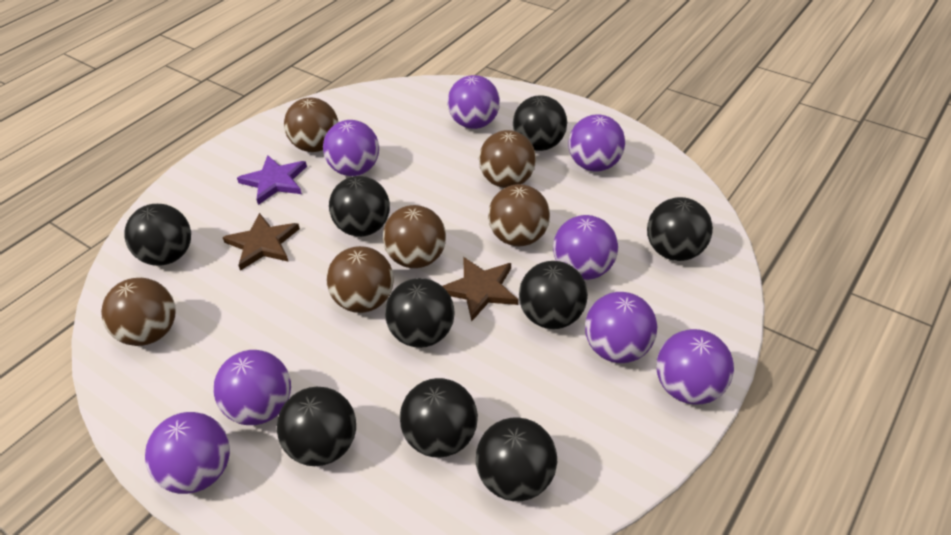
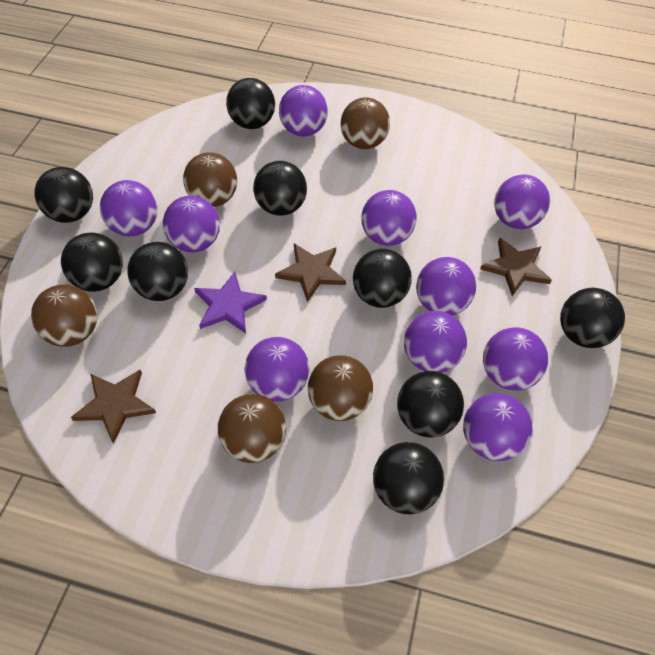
brown ball: [101,278,175,346] [284,98,338,152] [327,246,394,313] [383,205,446,268] [479,130,536,188] [488,184,550,246] = 6 -> [31,284,97,347] [183,152,237,207] [218,394,286,463] [308,355,373,421] [340,97,390,149] = 5
brown star: [223,213,300,271] [442,257,518,321] = 2 -> [71,370,156,444] [275,244,346,302] [480,238,552,296] = 3
purple ball: [145,412,230,494] [213,350,291,425] [323,120,379,176] [448,75,500,129] [553,215,618,280] [568,114,625,172] [585,292,657,363] [656,329,734,405] = 8 -> [100,180,157,236] [163,196,220,252] [245,337,309,402] [279,85,328,137] [361,190,417,246] [404,311,467,373] [416,257,476,315] [463,393,533,461] [483,327,548,391] [494,174,550,229] = 10

